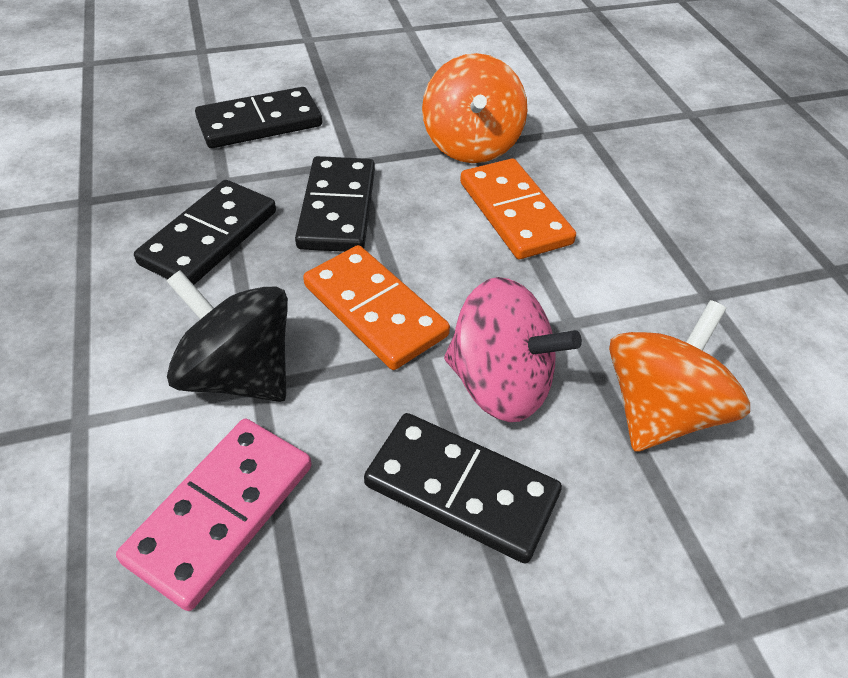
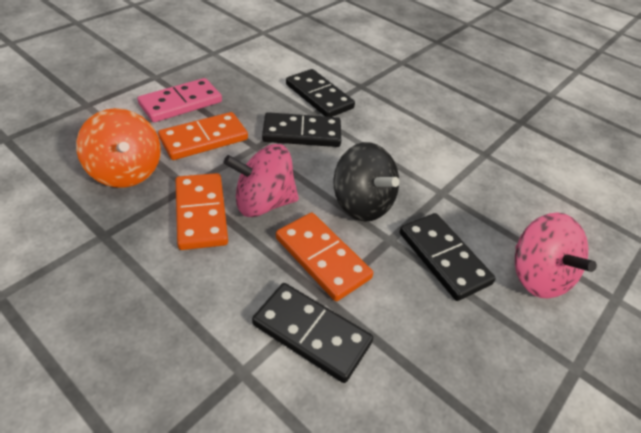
orange domino: [303,245,450,370] [460,159,576,259] = 2 -> [158,112,248,160] [176,173,228,250] [276,213,373,301] = 3
orange spinning top: [422,53,527,163] [609,300,750,452] = 2 -> [76,108,161,188] = 1
pink spinning top: [444,277,582,422] = 1 -> [223,144,299,217] [515,212,597,299] = 2

